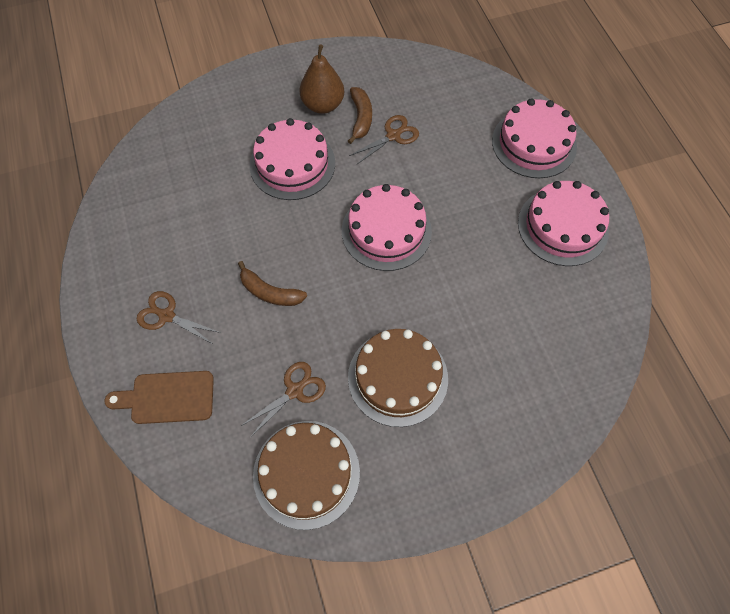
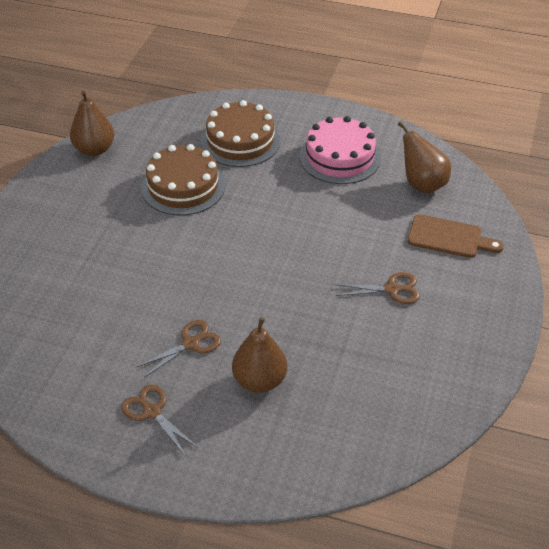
brown banana: [238,261,307,306] [348,87,372,144] = 2 -> none = 0
brown pear: [299,45,344,114] = 1 -> [70,91,114,156] [232,317,287,393] [398,121,451,193] = 3
pink cake: [250,118,335,200] [342,184,432,271] [492,98,577,178] [518,181,609,266] = 4 -> [299,116,381,184] = 1

